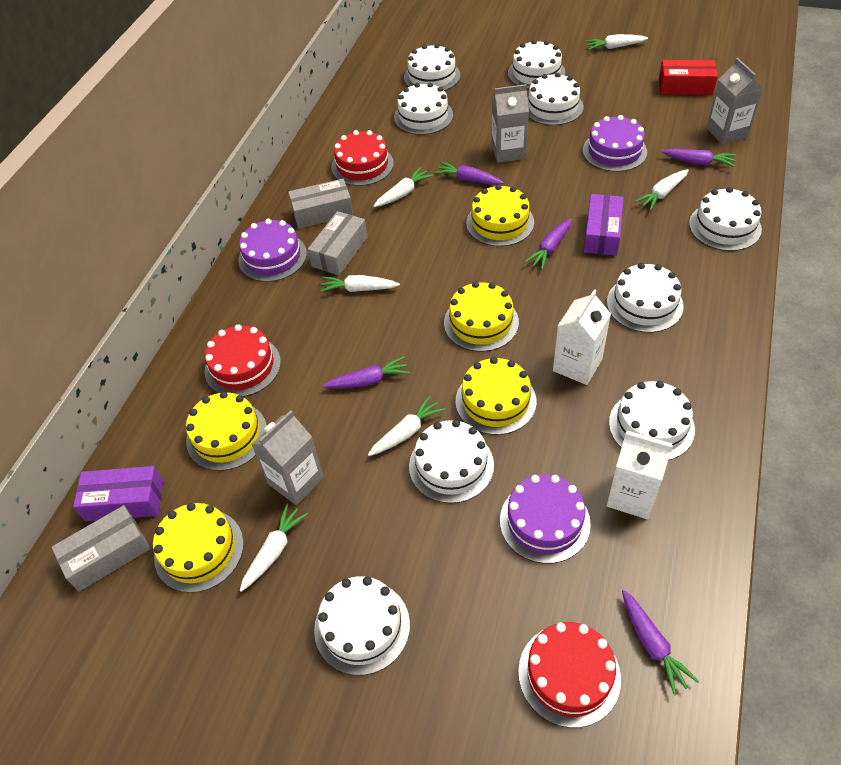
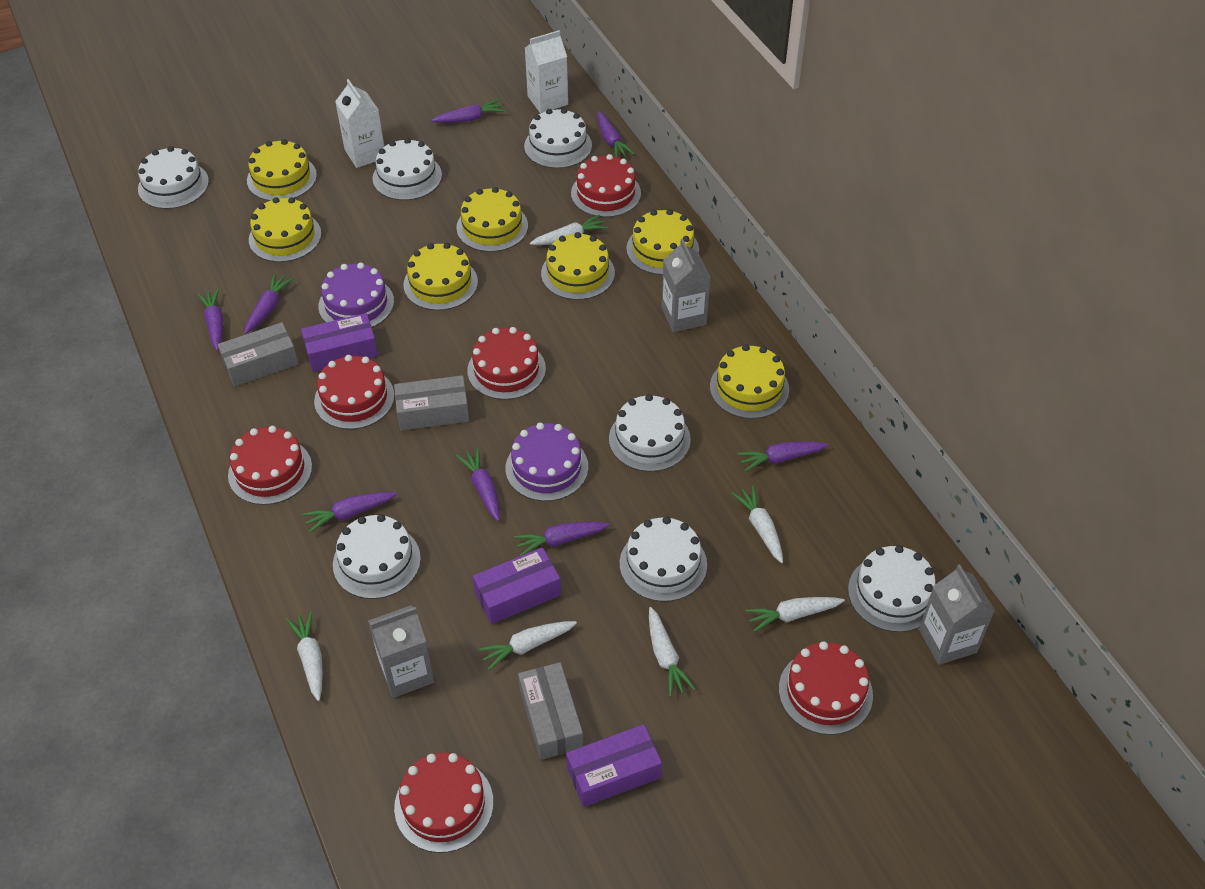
purple box: [73,466,163,522] [584,194,624,256] = 2 -> [301,313,378,372] [473,547,561,624] [566,724,662,807] = 3
purple cake: [238,219,307,282] [500,474,591,564] [583,115,647,172] = 3 -> [319,262,394,327] [506,423,588,501] = 2
purple carrot: [323,356,410,388] [434,162,504,185] [525,219,572,270] [622,590,699,695] [661,149,736,167] = 5 -> [197,289,224,351] [244,273,294,334] [302,492,397,533] [431,99,505,123] [456,448,500,521] [514,522,610,556] [597,111,634,157] [737,441,828,472] = 8
red box: [659,60,718,95] = 1 -> none = 0
red cake: [205,324,281,397] [331,130,394,186] [518,622,621,728] = 3 -> [228,426,312,505] [314,355,394,429] [394,753,493,853] [467,327,546,400] [571,154,641,217] [779,641,873,735] = 6
white cake: [314,576,410,675] [394,83,453,135] [404,44,460,91] [409,420,494,503] [508,40,565,89] [527,73,584,125] [607,263,684,333] [609,381,695,460] [689,187,762,251] = 9 -> [138,146,209,209] [333,514,421,599] [372,138,442,200] [524,108,592,168] [609,394,691,472] [620,516,707,602] [848,545,936,632] = 7
yellow cake: [153,503,244,593] [186,391,267,471] [444,281,519,352] [456,357,536,435] [466,184,534,246] = 5 -> [247,139,317,201] [249,197,321,262] [403,243,478,310] [456,187,528,252] [541,232,615,300] [626,209,699,275] [710,344,789,419] = 7

